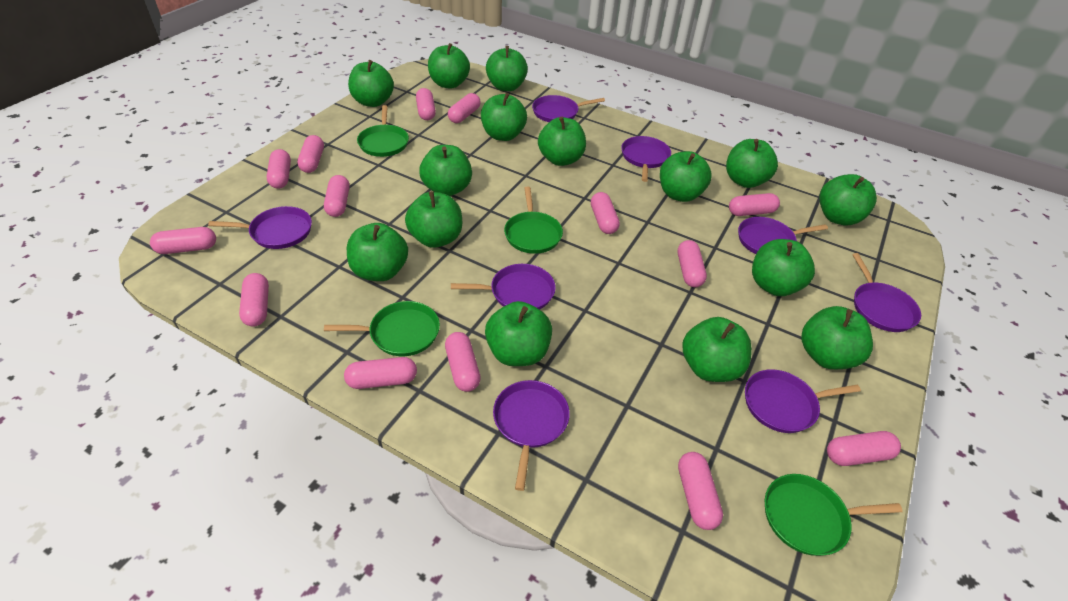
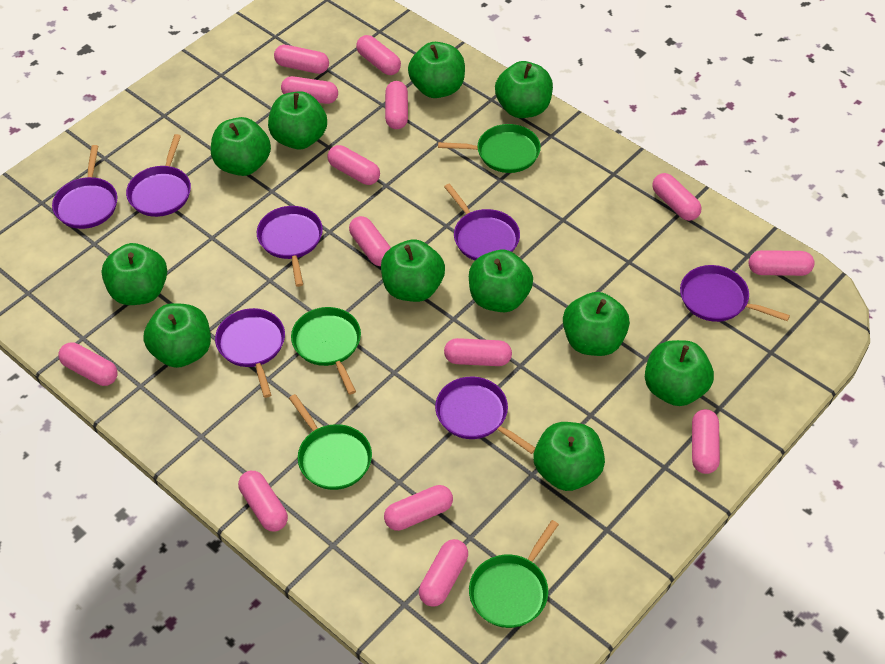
green apple: [347,223,408,281] [348,60,394,107] [405,191,462,248] [419,145,472,196] [428,43,470,89] [481,93,527,141] [485,301,552,366] [486,46,528,91] [538,117,586,166] [660,151,712,202] [682,317,752,382] [726,139,778,188] [752,239,815,296] [801,306,873,369] [819,174,877,225] = 15 -> [102,243,167,305] [143,303,211,368] [211,117,271,176] [268,91,327,149] [381,239,445,302] [408,42,465,98] [469,250,533,312] [495,61,553,118] [533,422,605,491] [563,292,630,356] [645,340,714,406] = 11
purple pan: [208,206,312,249] [451,264,556,310] [493,380,570,491] [532,95,605,122] [621,136,671,182] [738,217,828,254] [745,369,861,433] [852,253,921,332] = 8 -> [52,145,117,229] [126,134,191,217] [215,308,285,398] [257,206,323,287] [435,376,535,454] [444,183,520,260] [680,265,790,322] = 7

